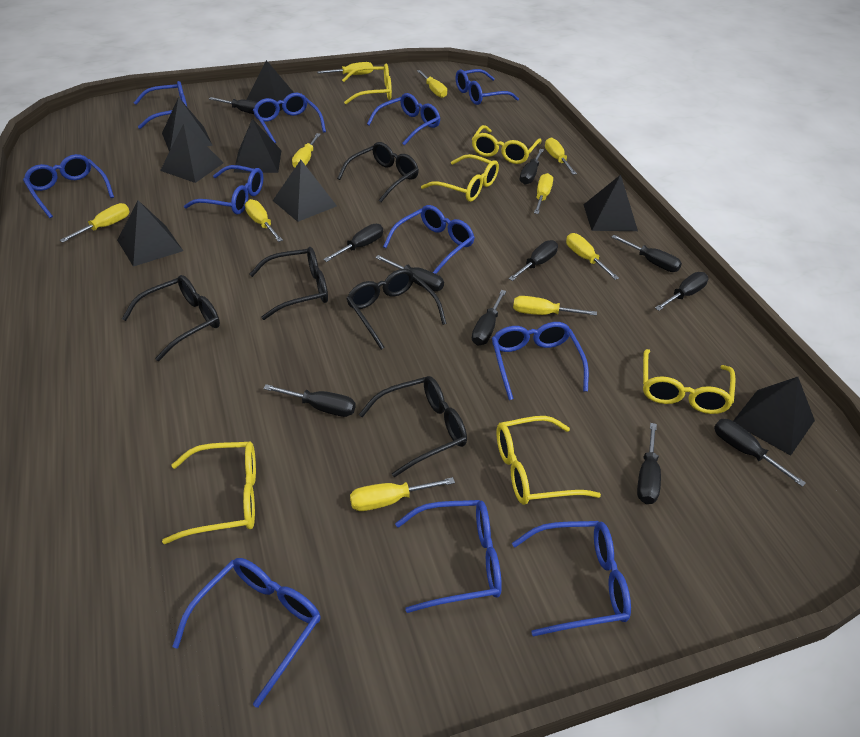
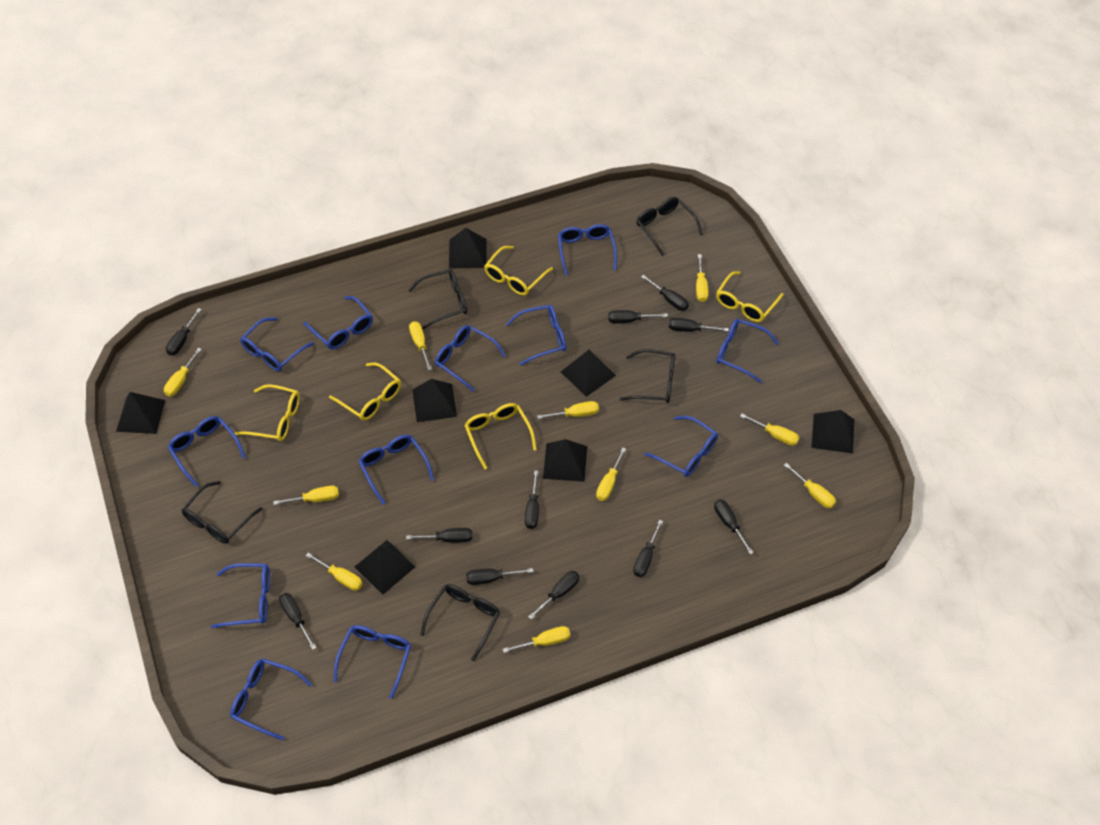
black pyramid: [117,200,183,267] [160,123,223,183] [162,97,213,152] [234,119,282,173] [247,60,294,112] [273,160,337,222] [583,175,638,231] [733,377,815,456] = 8 -> [116,392,165,434] [355,540,415,595] [412,379,457,422] [449,228,486,269] [543,439,587,482] [561,349,616,397] [812,410,854,454] = 7
blue glasses: [23,154,114,218] [134,81,187,129] [172,558,321,708] [184,165,263,215] [253,93,326,143] [367,93,440,146] [383,205,475,274] [395,500,502,613] [455,69,519,105] [492,322,589,400] [512,521,631,637] = 11 -> [168,416,246,487] [211,563,270,628] [230,658,312,741] [240,317,314,371] [304,296,373,349] [334,625,411,699] [358,435,434,505] [435,325,506,392] [506,305,566,365] [558,224,617,276] [644,416,718,477] [716,319,779,383] = 12
yellow glasses: [162,442,256,544] [342,64,392,104] [421,154,499,202] [472,125,541,164] [496,416,601,505] [643,349,735,414] = 6 -> [235,384,300,441] [329,363,401,421] [464,403,537,469] [484,246,553,296] [716,271,784,322] = 5

